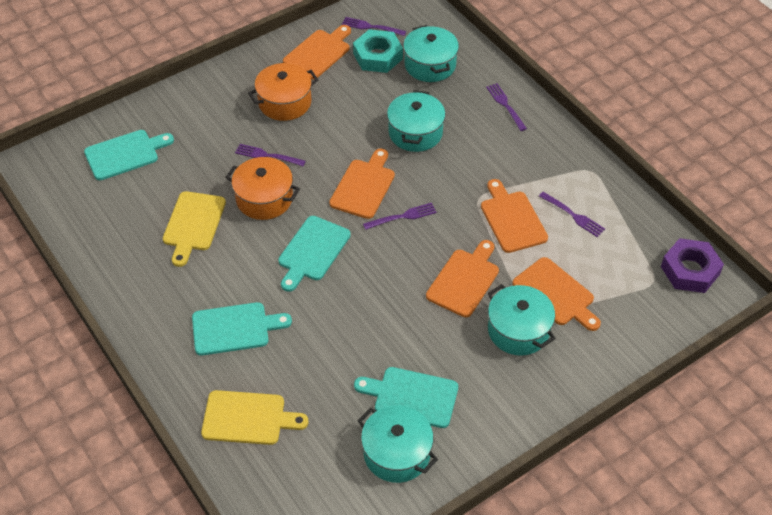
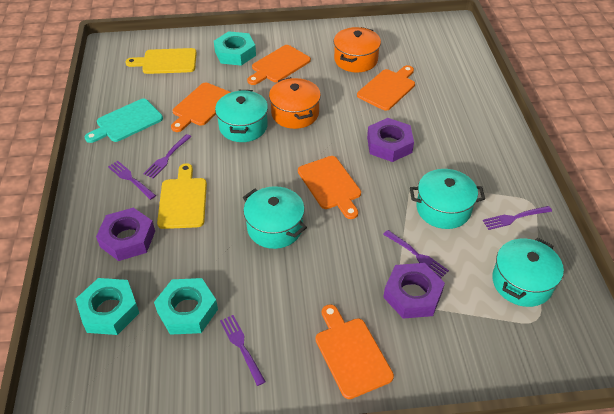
purple nut: [661,238,724,293] = 1 -> [96,208,155,261] [367,118,414,162] [383,263,445,319] = 3
turquoise cutting board: [84,130,174,180] [192,302,292,355] [278,216,351,292] [354,367,458,428] = 4 -> [85,99,163,143] = 1
turquoise nut: [353,29,403,73] = 1 -> [76,278,139,335] [154,278,218,335] [214,31,256,66] = 3

